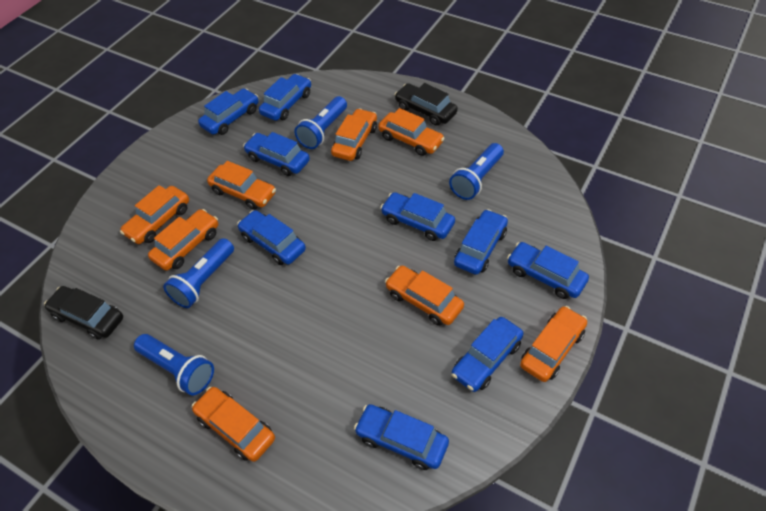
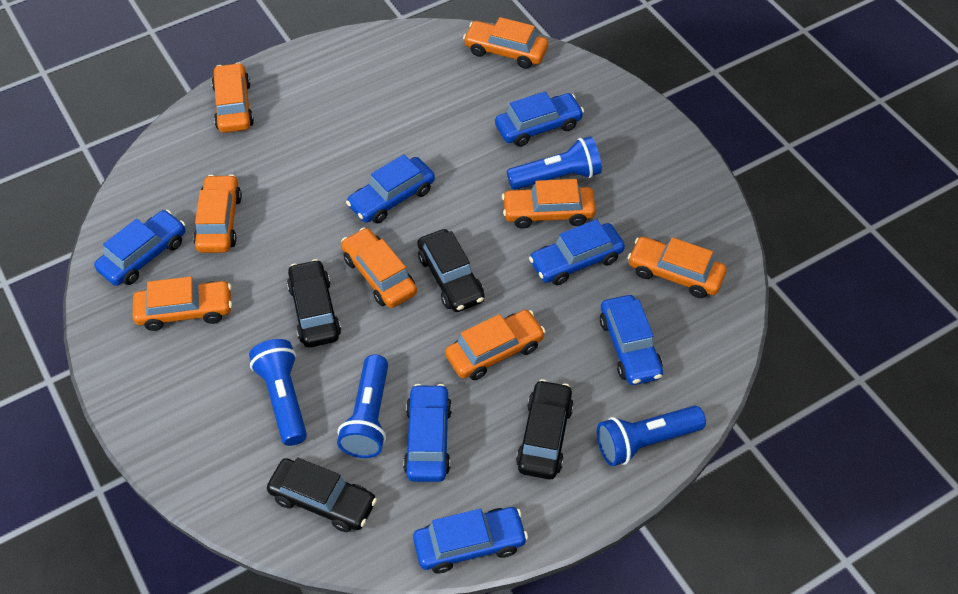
black car: [44,286,123,340] [395,83,458,126] = 2 -> [267,457,377,532] [287,259,341,347] [418,229,485,312] [516,379,574,479] = 4
blue car: [198,88,259,135] [237,210,306,265] [243,132,310,176] [259,74,311,121] [354,404,449,470] [380,192,455,241] [451,317,523,392] [454,209,508,275] [507,242,589,299] = 9 -> [94,210,185,286] [346,154,435,224] [403,384,452,482] [413,507,528,573] [495,91,584,147] [529,219,625,285] [600,295,663,385] = 7

